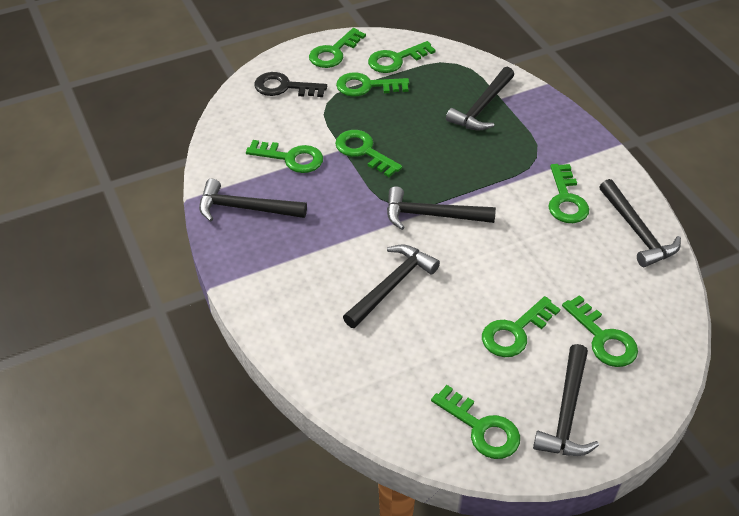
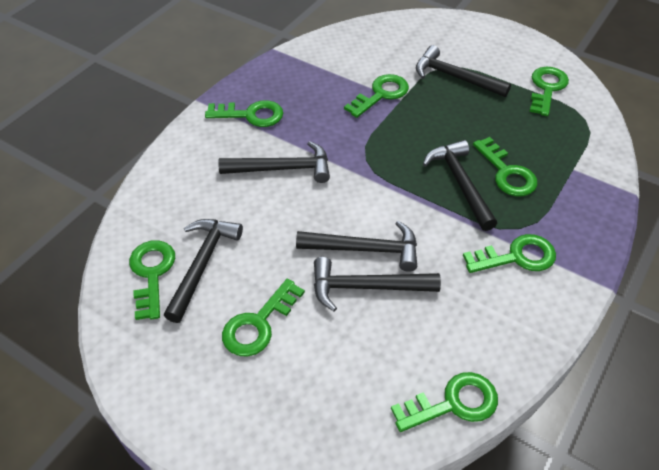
black key: [254,72,327,97] = 1 -> none = 0
green key: [246,140,323,173] [309,28,366,68] [335,130,402,177] [336,72,409,97] [368,41,436,73] [431,385,520,459] [482,296,561,357] [549,164,589,223] [562,295,638,367] = 9 -> [129,240,175,320] [205,100,283,127] [222,279,305,356] [344,74,409,118] [391,372,498,432] [463,234,556,273] [473,137,537,196] [529,67,569,116] = 8

